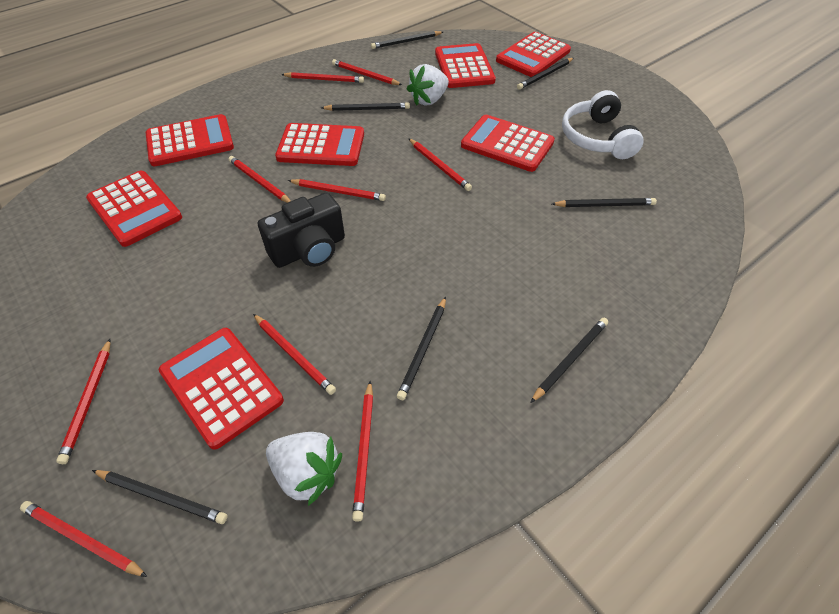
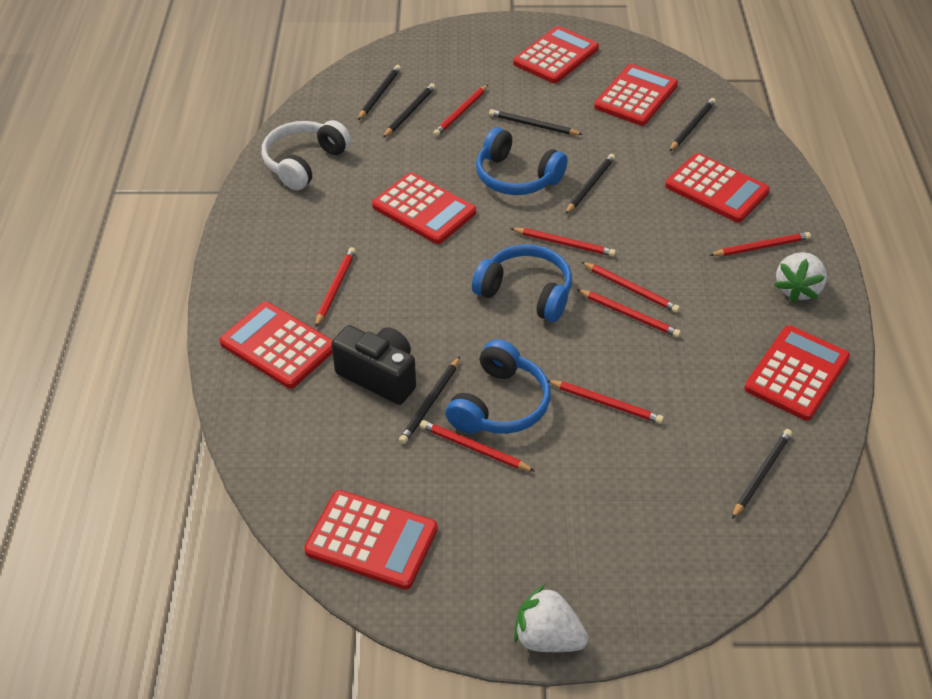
blue headphones: none = 0 -> [446,339,551,434] [472,244,572,322] [476,127,568,195] = 3
red pencil: [20,501,147,577] [56,339,110,464] [228,156,291,203] [253,314,336,395] [281,72,364,83] [288,179,386,201] [332,59,402,85] [352,381,373,522] [408,138,472,191] = 9 -> [315,247,356,328] [420,420,535,471] [433,85,488,137] [510,228,616,257] [548,380,664,424] [576,289,681,337] [582,262,680,313] [710,232,811,256] = 8

